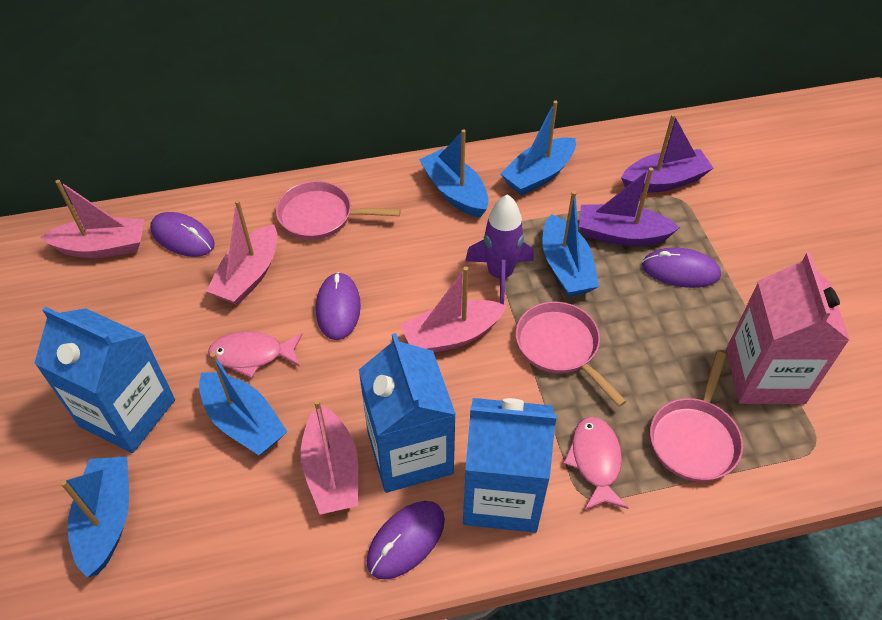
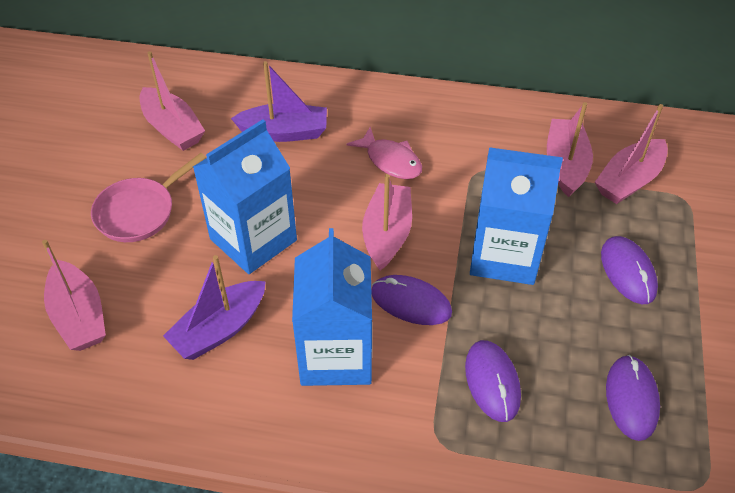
blue boat: [60,457,129,578] [199,352,288,455] [419,129,488,218] [500,100,576,195] [542,191,599,297] = 5 -> none = 0
pink boat: [40,180,144,258] [206,200,277,305] [301,400,358,514] [400,267,506,352] = 4 -> [42,240,106,351] [140,51,205,151] [362,174,412,270] [547,102,593,197] [595,104,668,204] = 5
pink carton: [726,253,850,404] = 1 -> none = 0
pink fish: [208,331,303,378] [563,417,628,510] = 2 -> [346,127,422,179] = 1
pink pan: [276,181,401,240] [516,301,627,407] [650,351,743,482] = 3 -> [91,153,206,242] = 1
purple rocket: [465,194,534,305] = 1 -> none = 0

